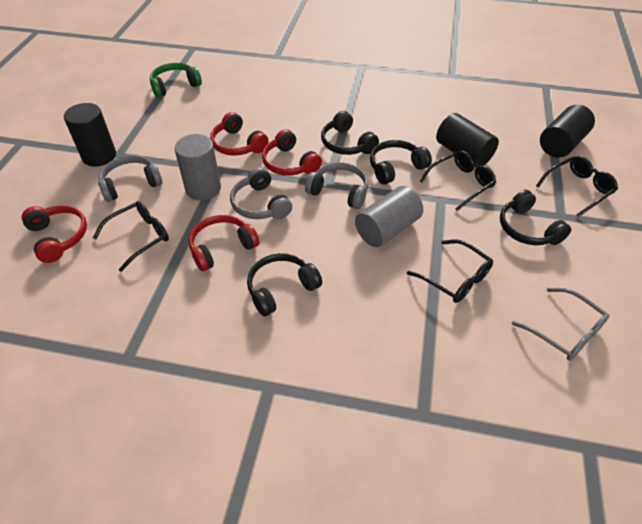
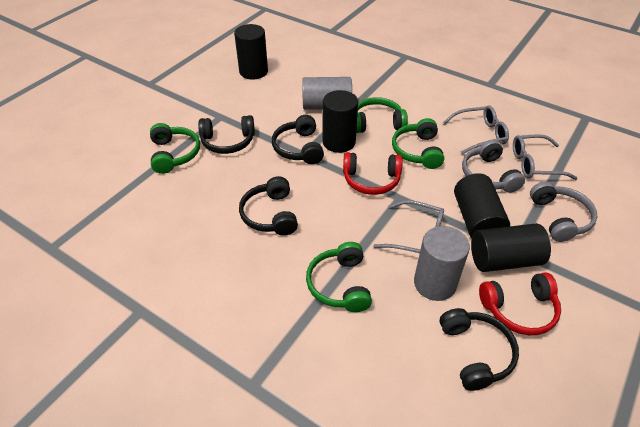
black cylinder: [64,103,116,167] [436,113,499,166] [540,105,595,158] = 3 -> [234,24,268,79] [322,90,358,153] [454,173,510,238] [471,223,551,272] = 4
black glasses: [93,201,169,272] [407,239,493,303] [420,150,496,211] [536,156,618,217] = 4 -> none = 0
green headphones: [150,63,202,98] = 1 -> [150,123,200,174] [306,242,372,312] [356,97,408,133] [392,118,444,169] = 4
grey glasses: [512,288,610,361] = 1 -> [373,200,444,253] [443,105,509,154] [513,134,578,180] = 3
grey headphones: [98,155,163,202] [230,167,292,219] [305,162,368,209] = 3 -> [462,140,525,193] [530,182,597,242] = 2
red headphones: [22,205,87,263] [189,215,259,271] [210,112,269,156] [262,129,322,176] = 4 -> [343,152,402,195] [479,272,561,335] = 2

